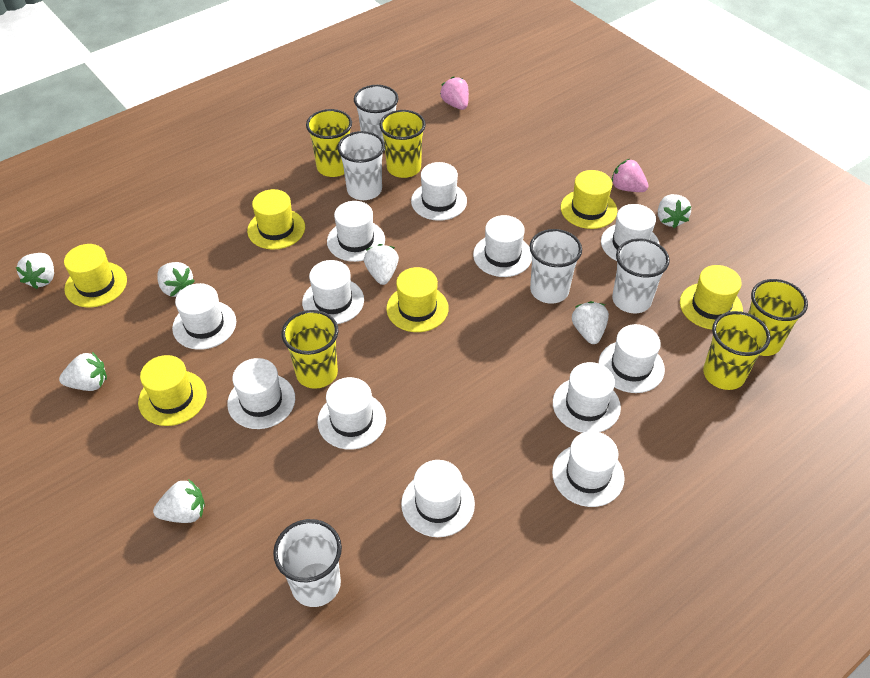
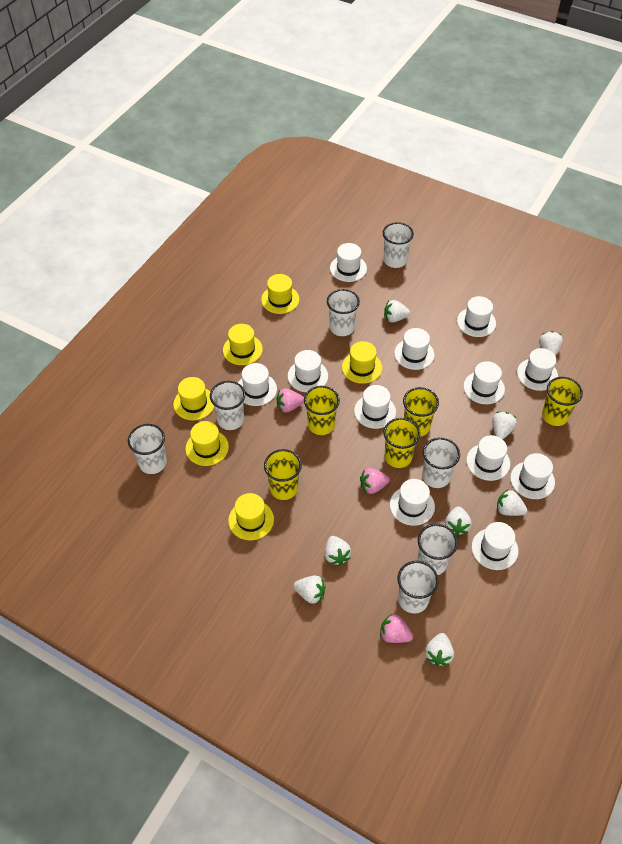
pink strawberry: [440,76,469,110] [611,159,648,192] = 2 -> [276,388,304,413] [360,468,390,494] [380,613,413,643] = 3
white cup: [273,519,342,607] [337,131,385,200] [354,85,398,150] [530,229,582,303] [612,238,670,313] = 5 -> [128,424,167,474] [210,381,245,430] [327,289,360,336] [383,222,414,268] [397,561,439,614] [417,524,458,575] [422,438,460,488] = 7
white strawberry: [16,253,54,289] [59,352,107,391] [153,479,205,523] [157,262,195,297] [364,244,399,285] [572,301,609,344] [658,194,691,228] = 7 -> [293,576,326,604] [325,536,351,565] [384,300,410,323] [425,633,454,666] [445,506,472,536] [492,412,517,439] [497,489,527,516] [539,331,563,356] = 8

